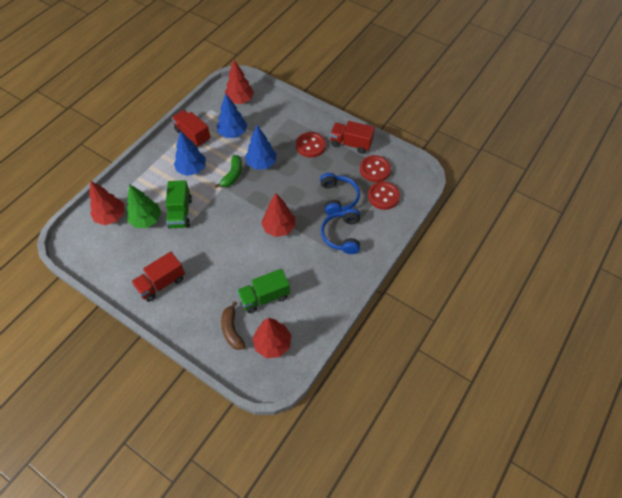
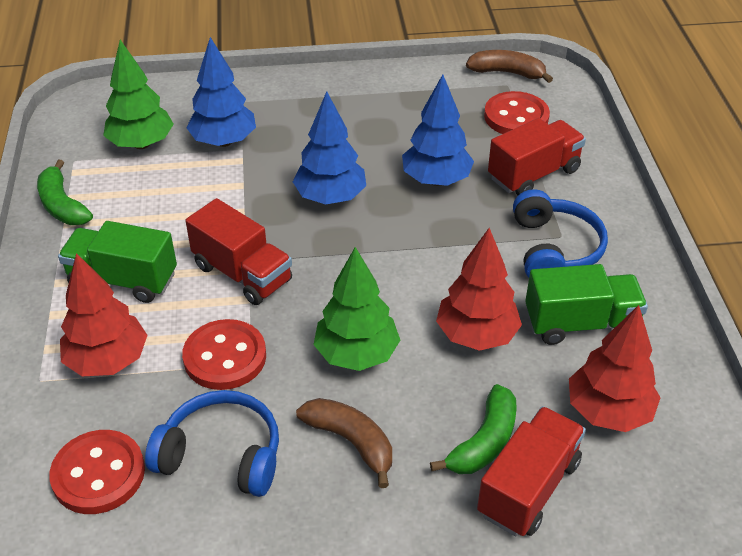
brown banana: [221,301,245,350] = 1 -> [296,398,392,488] [466,50,553,83] = 2
green banana: [215,155,242,188] = 1 -> [37,159,93,225] [430,384,517,474] = 2
green tree: [127,185,161,228] = 1 -> [103,40,174,149] [313,247,400,371] = 2
red tree: [89,181,125,225] [225,60,254,104] [252,318,291,358] [261,193,295,237] = 4 -> [60,253,148,376] [436,228,522,351] [569,305,661,432] = 3

